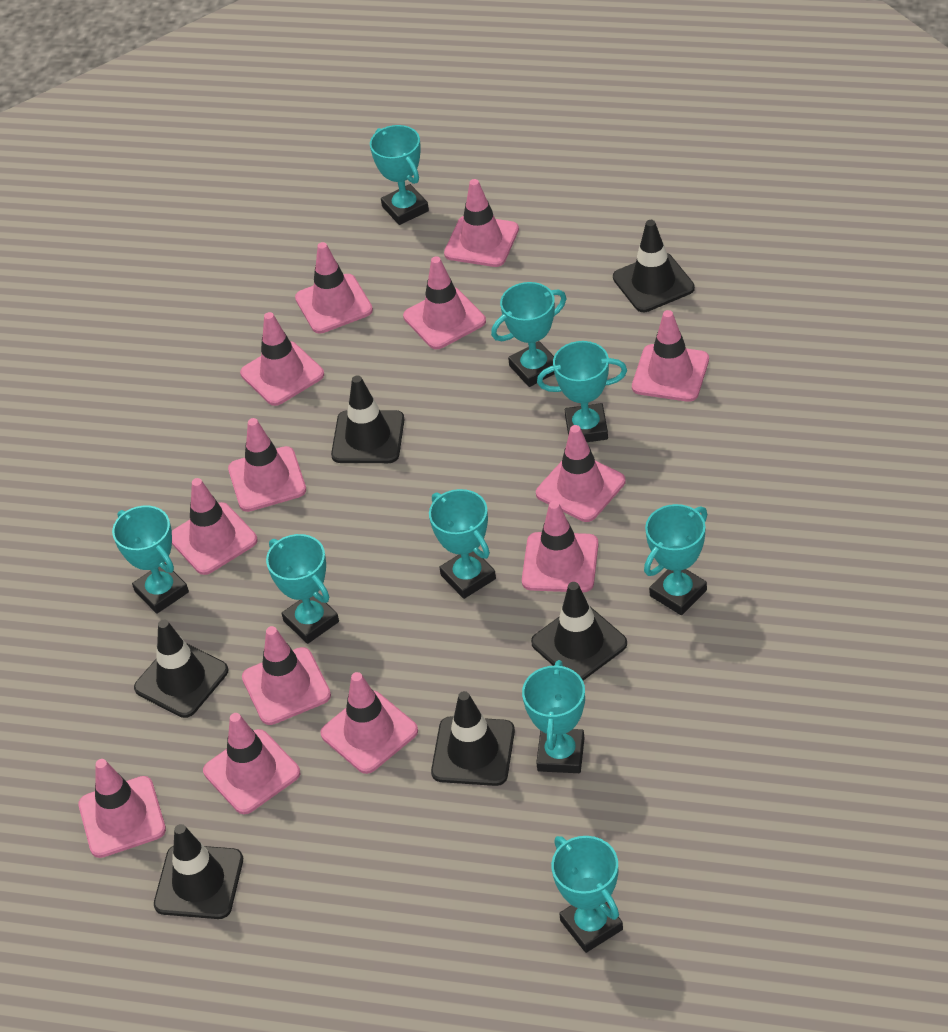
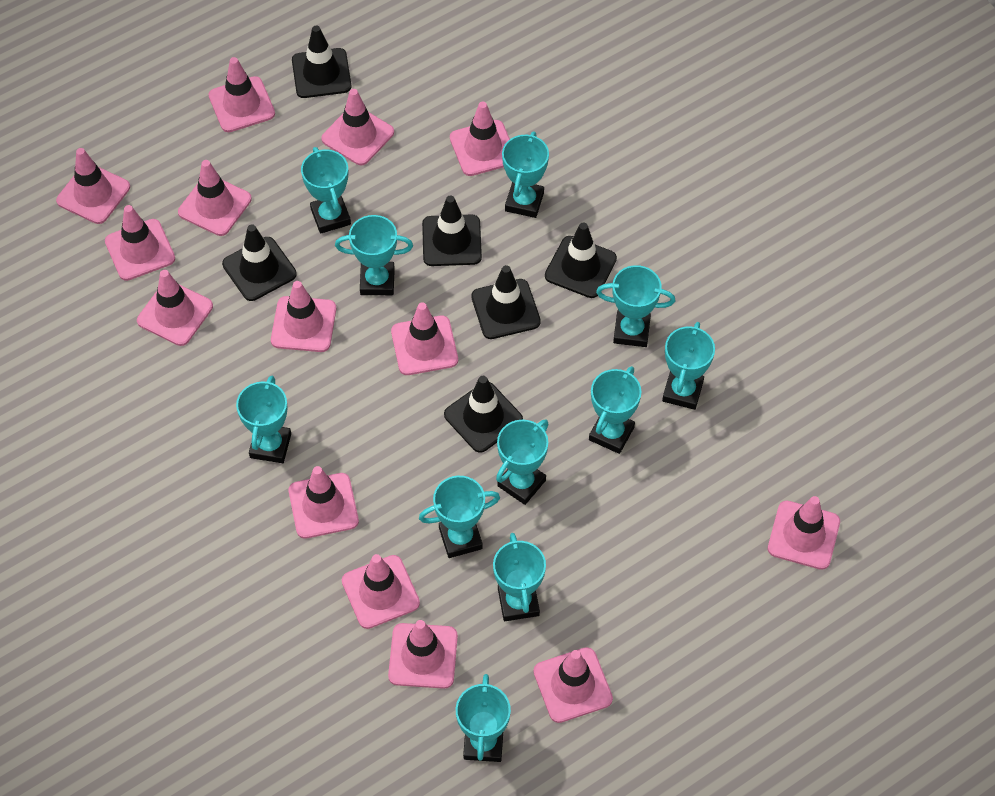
pink traffic cone: [78,759,166,858] [172,478,257,575] [203,713,300,814] [228,418,306,512] [240,312,324,406] [242,626,331,725] [295,242,373,334] [320,672,418,774] [403,256,486,349] [444,179,519,267] [522,501,599,592] [536,425,625,522] [632,310,709,402] = 13 -> [56,148,130,224] [105,205,175,281] [137,270,213,346] [178,160,252,236] [209,57,275,132] [271,281,336,352] [288,466,359,539] [321,89,394,165] [342,554,420,629] [388,620,458,689] [391,302,458,375] [450,101,510,176] [533,647,613,723] [768,496,840,570] = 14
turquoise trophy: [112,506,189,614] [266,534,339,644] [370,125,429,225] [429,489,496,599] [491,282,566,387] [522,660,585,773] [537,341,627,442] [551,836,623,953] [644,504,708,615] = 9 -> [236,375,291,463] [301,147,351,234] [335,215,413,295] [419,476,500,558] [456,674,511,762] [493,533,546,621] [496,420,549,505] [502,132,549,218] [589,366,641,454] [596,265,675,347] [662,322,715,410] = 11

